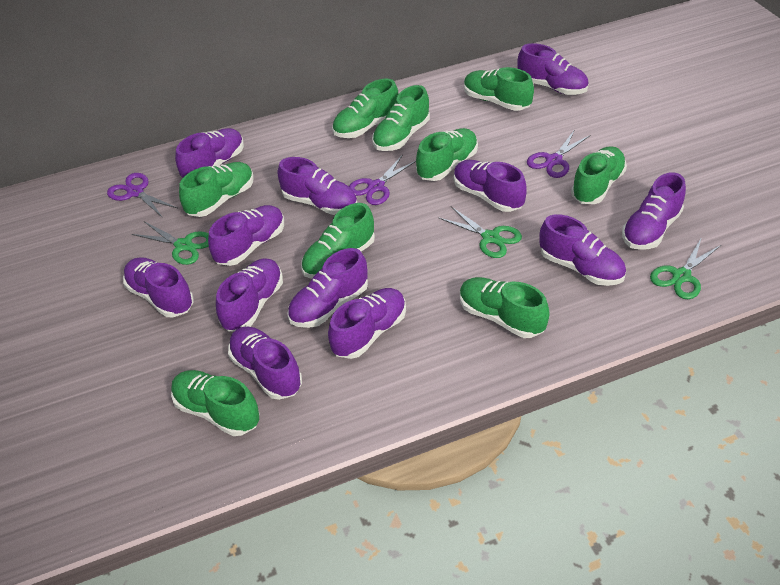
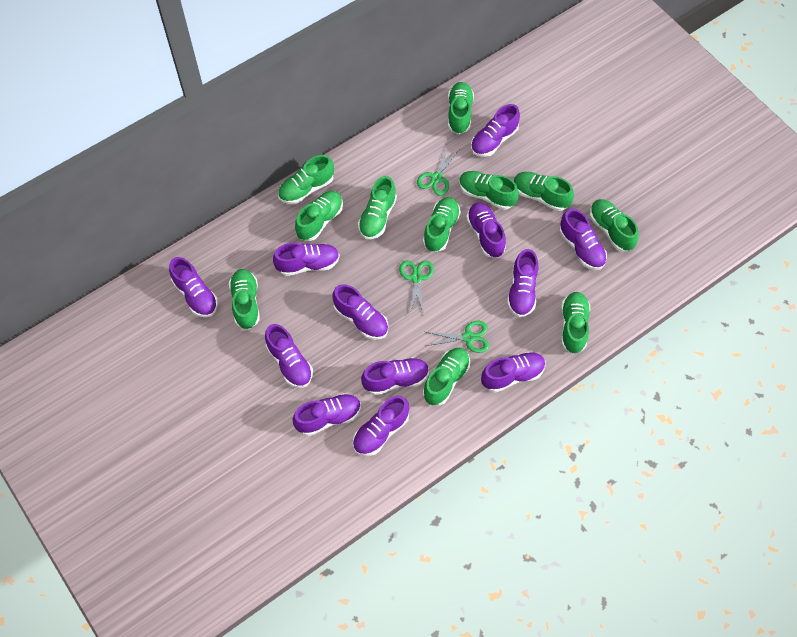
green shoe: [171,370,260,436] [179,162,254,217] [301,203,375,279] [332,78,398,138] [372,85,430,151] [416,128,478,181] [460,277,550,338] [464,67,534,111] [571,146,627,204] = 9 -> [229,269,260,329] [278,155,334,204] [295,191,343,241] [358,176,397,239] [423,197,461,252] [423,348,470,405] [448,82,474,134] [459,171,519,210] [514,172,574,211] [561,292,590,354] [590,199,639,252] = 11
purple scissors: [107,173,177,218] [349,154,416,205] [527,129,591,178] = 3 -> none = 0

